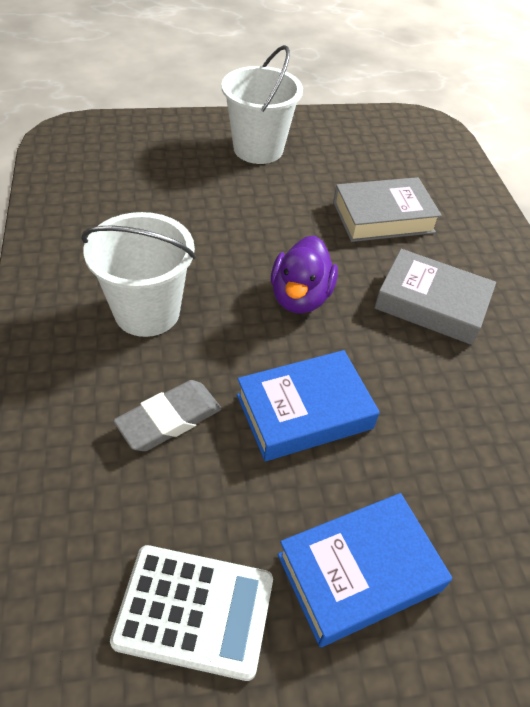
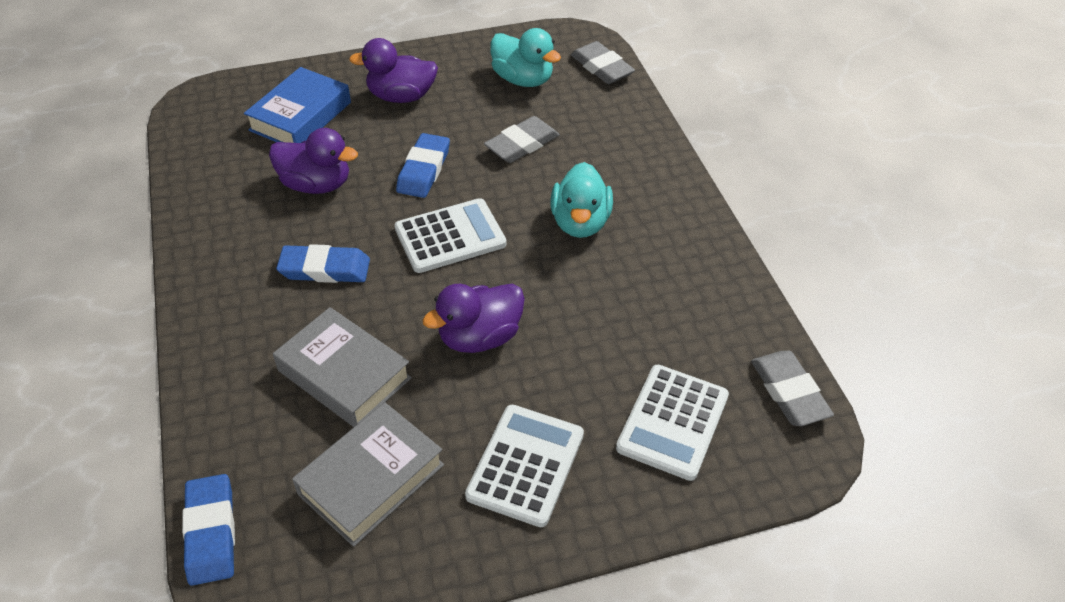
blue book: [237,350,380,461] [278,493,452,647] = 2 -> [244,67,351,143] = 1
blue eraser: none = 0 -> [182,474,235,586] [276,244,370,283] [396,133,450,198] = 3
grey eraser: [113,380,222,451] = 1 -> [484,116,560,163] [571,41,635,84] [751,351,834,426] = 3
purple duck: [271,235,338,314] = 1 -> [269,128,358,194] [349,38,438,103] [422,284,525,353] = 3
turquoise duck: none = 0 -> [491,28,561,87] [551,162,613,238] = 2
white bucket: [81,212,196,337] [221,45,303,164] = 2 -> none = 0
white calculator: [110,545,273,681] = 1 -> [395,198,506,273] [465,405,584,527] [616,365,729,481] = 3

